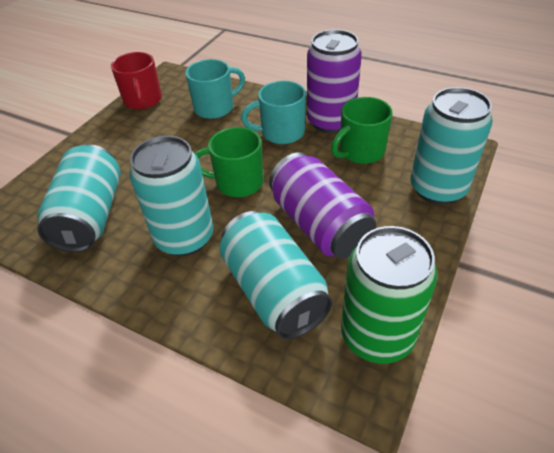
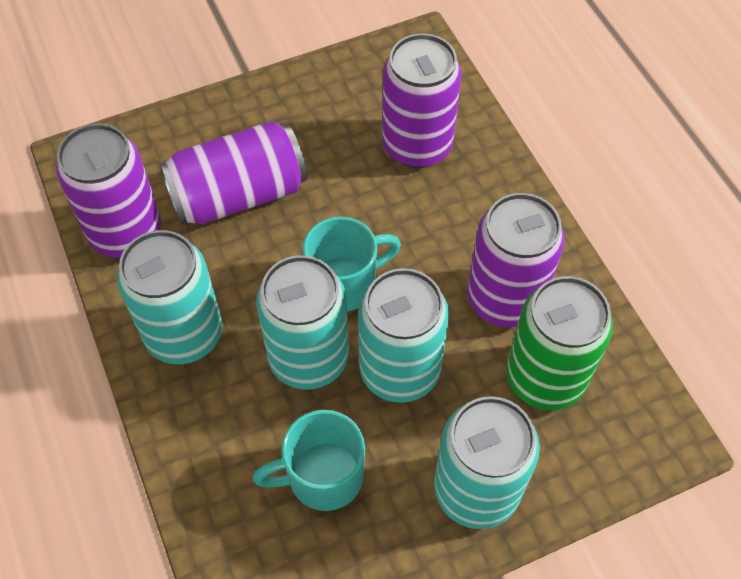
green mug: [195,127,264,197] [331,97,393,164] = 2 -> none = 0
purple can: [269,152,376,259] [307,29,362,133] = 2 -> [56,123,161,257] [159,121,307,225] [382,33,462,168] [467,193,565,327] = 4
red mug: [111,52,162,110] = 1 -> none = 0

